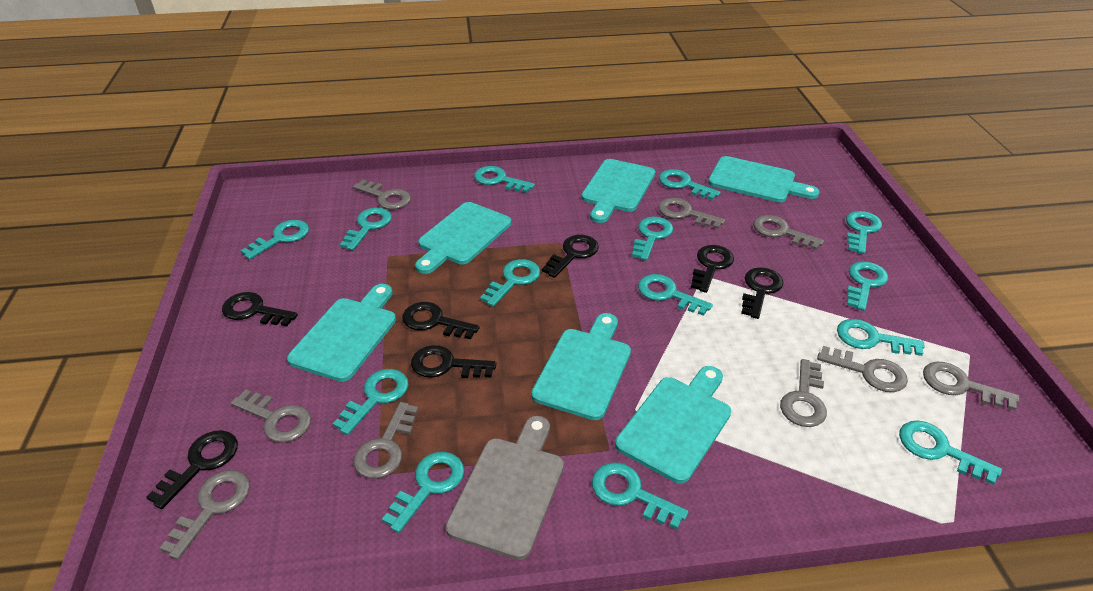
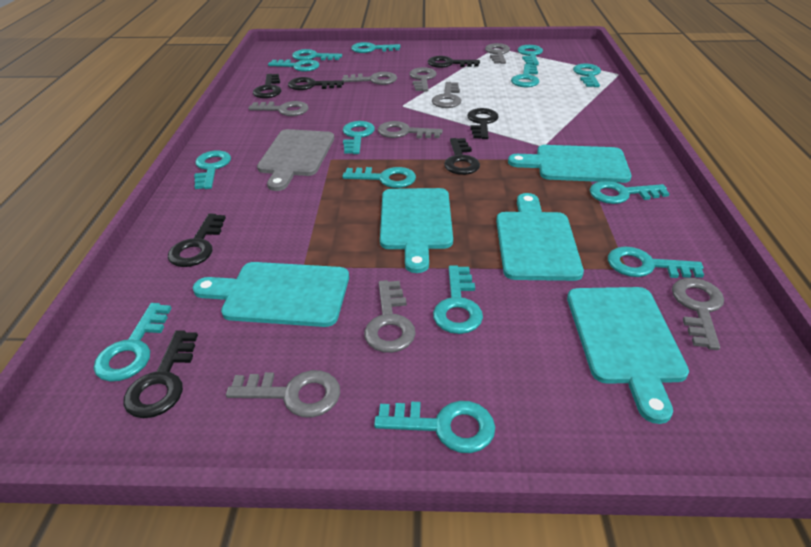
turquoise cutting board: [287,284,396,382] [415,202,511,274] [531,313,631,420] [581,159,655,223] [615,366,731,484] [708,156,819,202] = 6 -> [193,262,349,327] [380,188,453,273] [496,193,584,281] [508,145,631,183] [567,287,689,424] = 5

